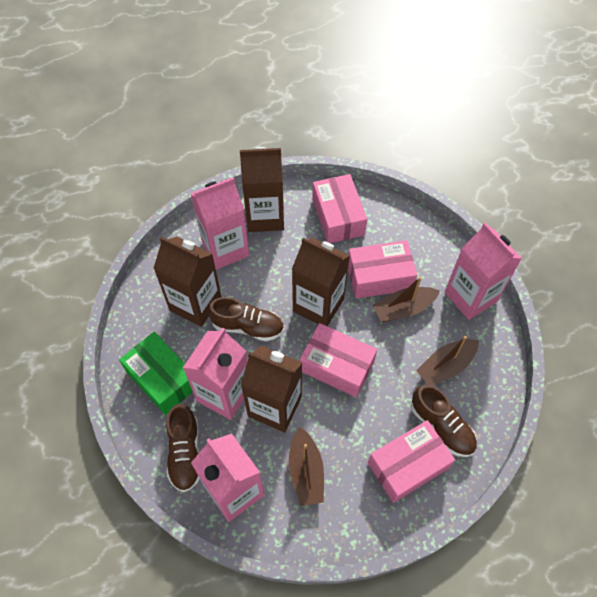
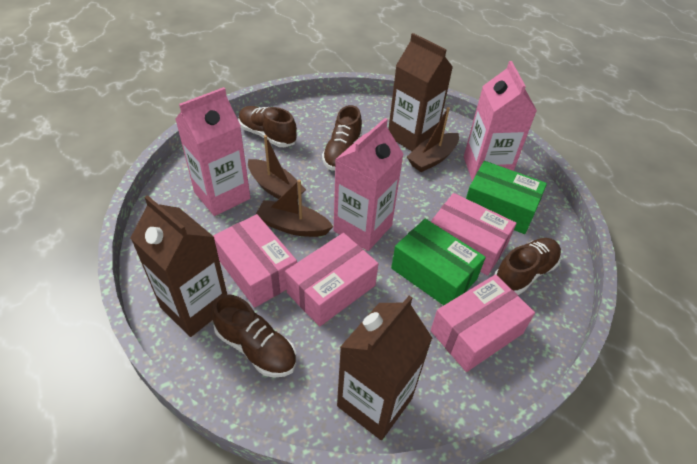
brown carton: [153,236,222,327] [240,147,284,232] [241,345,303,433] [292,237,350,326] = 4 -> [131,195,227,337] [337,296,432,440] [388,33,453,151] = 3
brown shoe: [166,404,200,492] [208,297,284,341] [411,385,477,457] = 3 -> [211,294,296,378] [238,106,297,147] [322,105,362,170] [494,238,561,295] = 4
green box: [119,332,193,415] = 1 -> [391,219,486,305] [466,161,547,234] = 2
pink carton: [183,328,248,420] [191,177,249,270] [191,434,264,522] [445,222,522,320] = 4 -> [175,87,250,216] [333,118,404,251] [464,61,537,181] = 3

